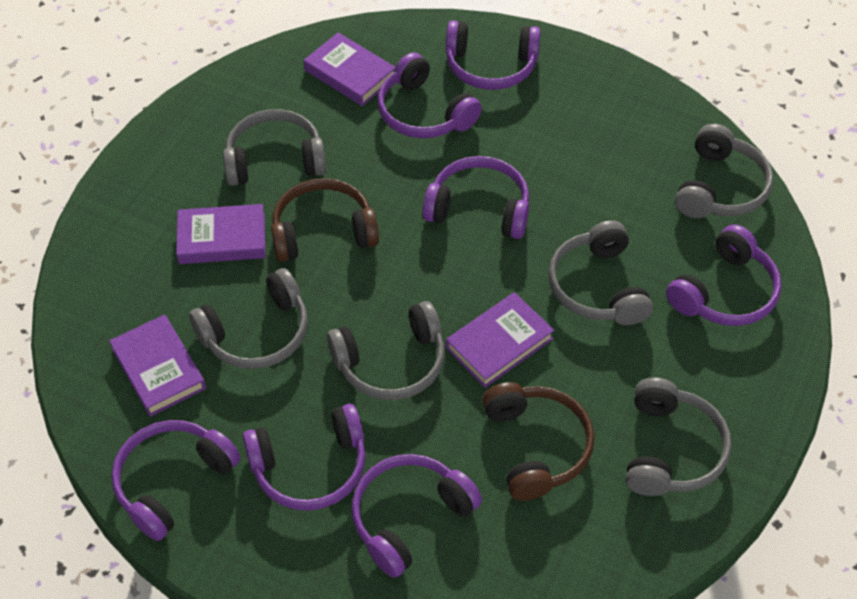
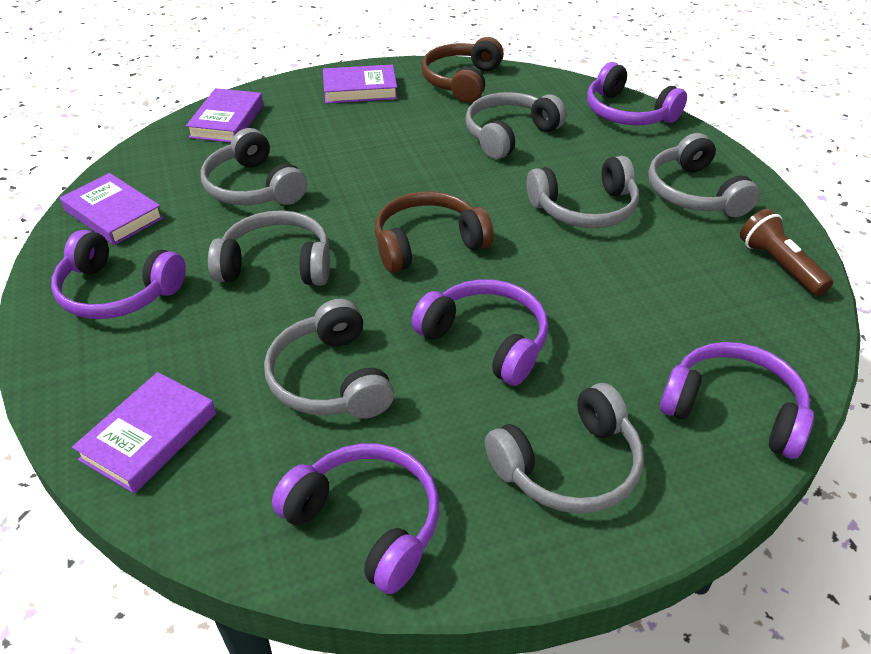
brown flashlight: none = 0 -> [740,209,833,296] = 1
grey headphones: [189,268,308,369] [223,109,326,186] [327,301,445,400] [548,220,653,325] [626,377,732,496] [675,124,773,218] = 6 -> [201,128,307,205] [208,210,330,286] [264,299,394,419] [465,92,566,159] [485,383,644,513] [526,156,639,228] [648,133,760,217] = 7
purple headphones: [111,420,241,541] [243,404,366,511] [351,454,482,578] [377,52,482,138] [422,156,529,239] [446,20,541,90] [666,225,782,326] = 7 -> [51,230,186,319] [272,444,439,594] [411,279,548,386] [587,62,687,125] [660,342,814,459] = 5

